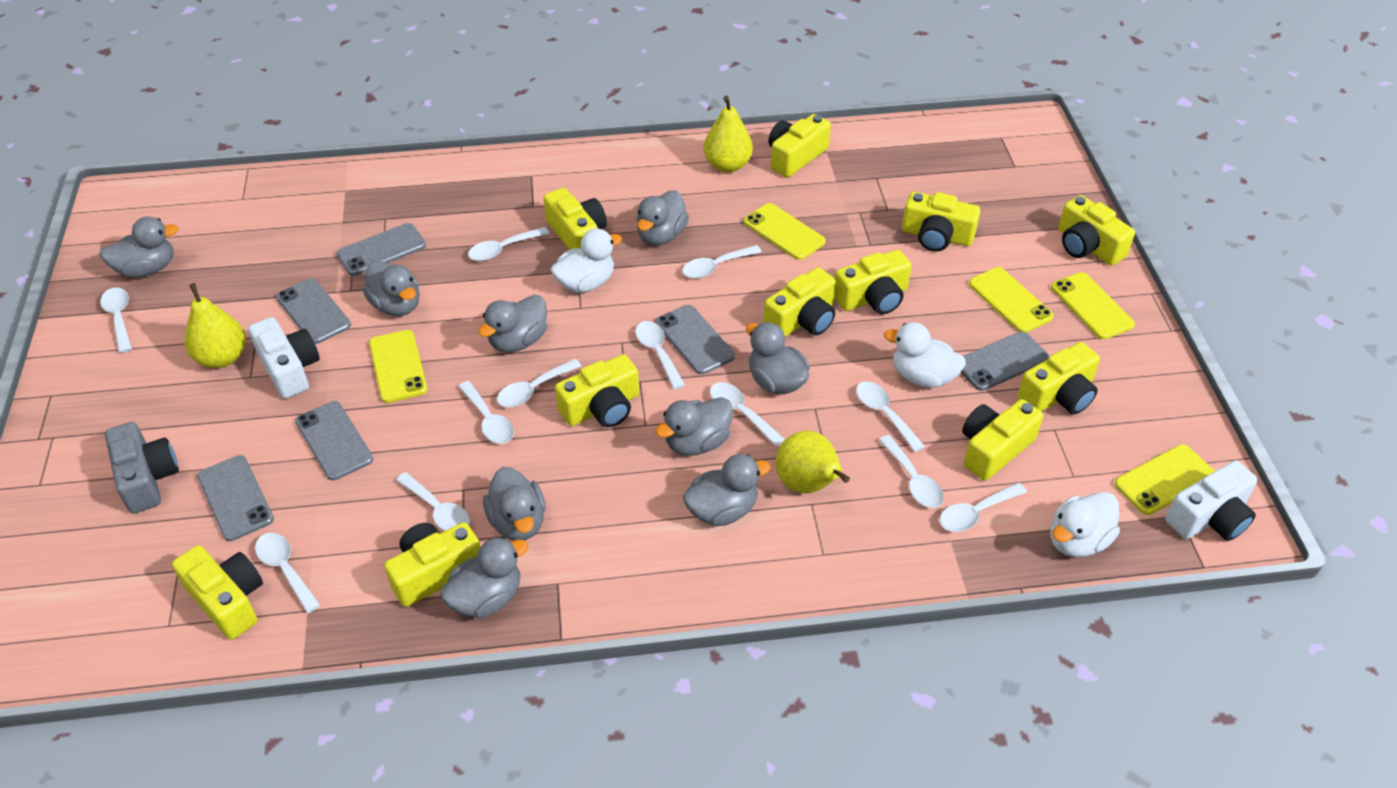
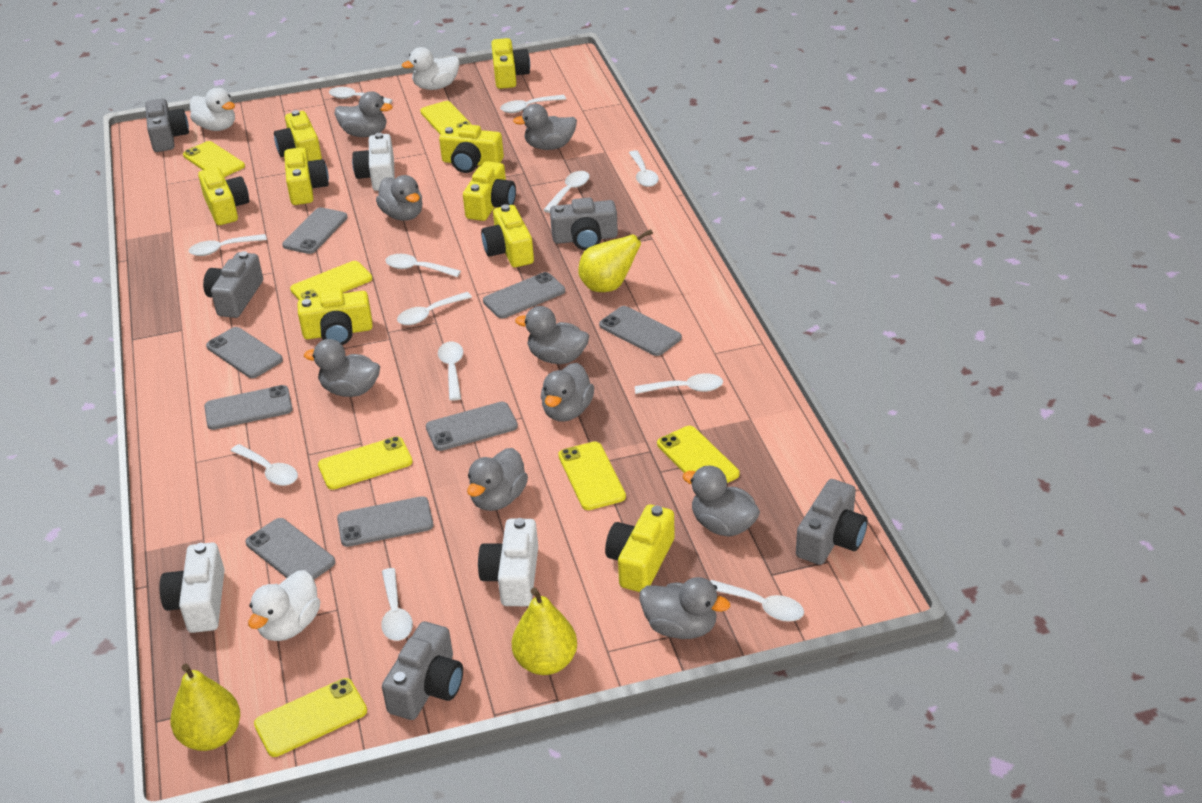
grey camera: [105,422,179,514] = 1 -> [145,98,189,152] [203,251,263,318] [382,621,463,720] [550,197,618,250] [796,479,868,565] = 5
grey phone: [197,455,274,541] [276,278,351,344] [295,401,373,480] [336,223,426,276] [656,305,735,374] [961,332,1049,391] = 6 -> [204,385,293,430] [206,327,283,378] [246,518,335,579] [282,207,348,254] [337,496,434,547] [426,402,518,451] [483,272,565,319] [599,306,682,356] = 8
white camera: [248,317,320,399] [1165,460,1258,541] = 2 -> [159,543,225,633] [352,133,395,191] [478,518,538,606] = 3
yellow camera: [172,545,263,640] [384,522,480,607] [543,188,607,250] [555,354,639,427] [764,267,836,337] [769,114,831,177] [834,250,912,314] [902,192,980,252] [962,399,1043,481] [1017,342,1100,414] [1058,195,1135,266] = 11 -> [198,167,249,225] [274,110,322,161] [284,147,329,205] [297,289,373,345] [439,124,504,173] [463,161,516,221] [481,204,534,267] [491,38,530,89] [605,504,675,592] = 9
yellow phone: [369,330,427,403] [744,203,826,260] [969,267,1054,333] [1051,272,1135,339] [1114,444,1215,515] = 5 -> [183,141,245,177] [254,678,367,757] [290,261,372,300] [318,436,413,490] [420,101,472,135] [558,441,626,510] [657,426,739,483] = 7

